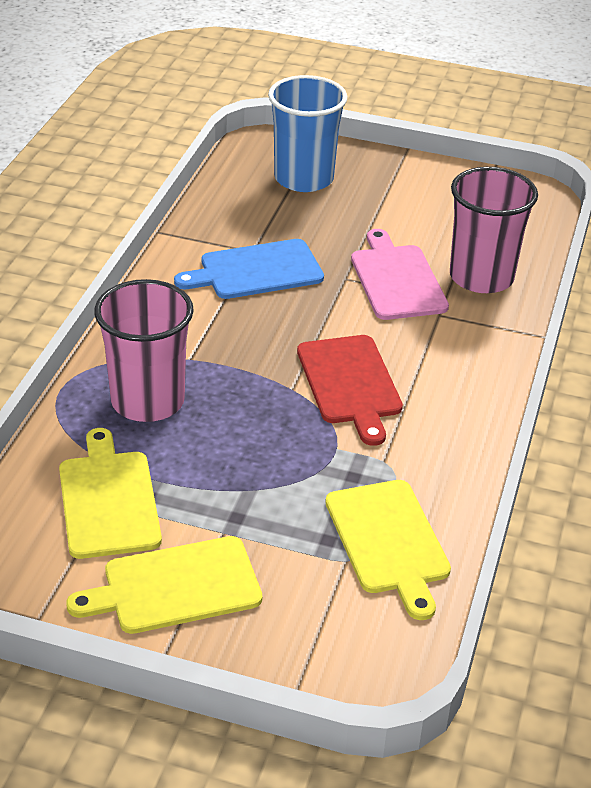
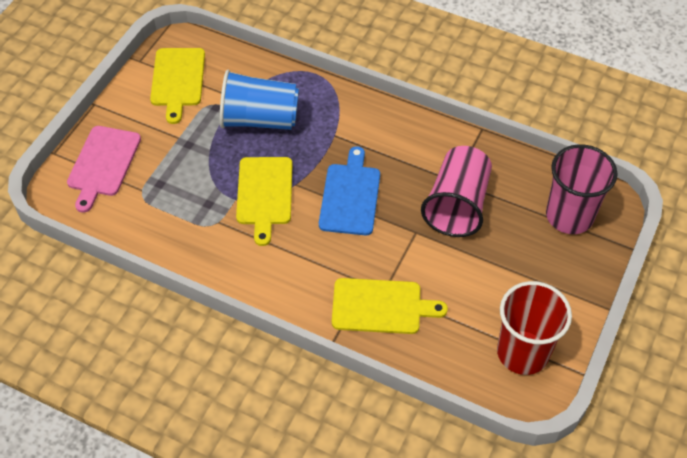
red cup: none = 0 -> [497,281,572,375] = 1
red cutting board: [297,335,403,446] = 1 -> none = 0

